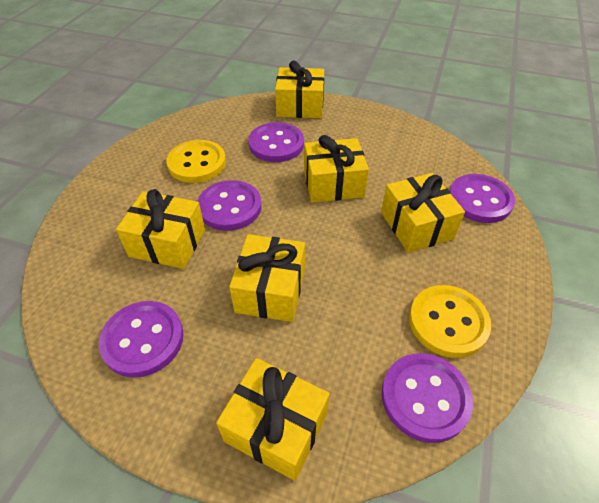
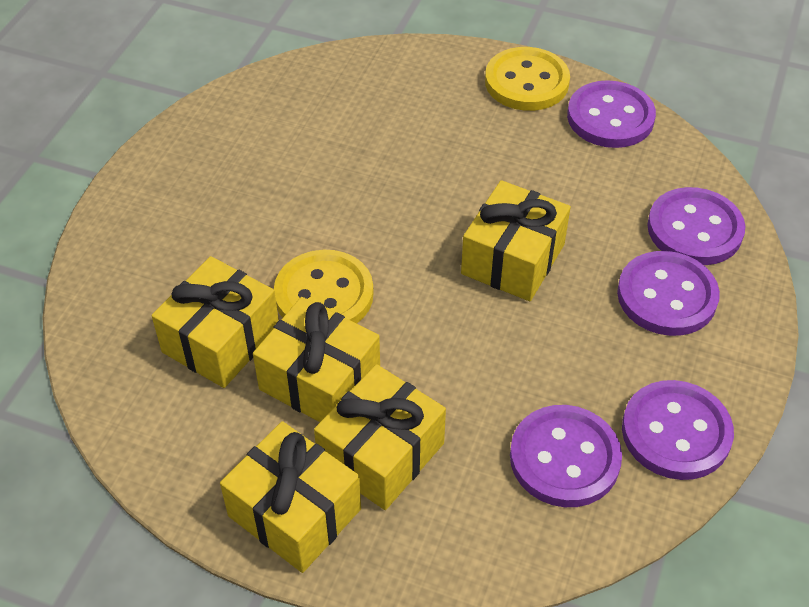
yellow gift: [116,189,205,269] [216,358,330,481] [229,234,305,322] [275,61,324,118] [304,135,369,203] [381,173,465,253] = 6 -> [152,256,279,388] [220,421,361,573] [253,297,380,422] [314,364,446,510] [461,180,571,301] = 5

